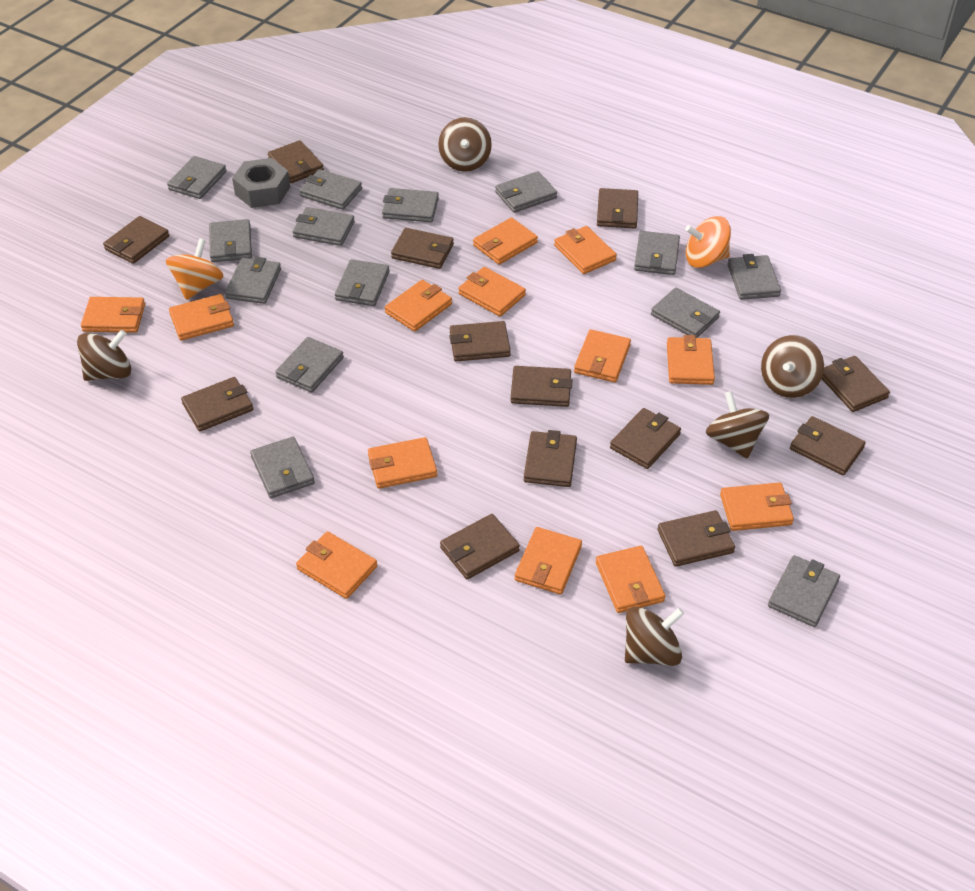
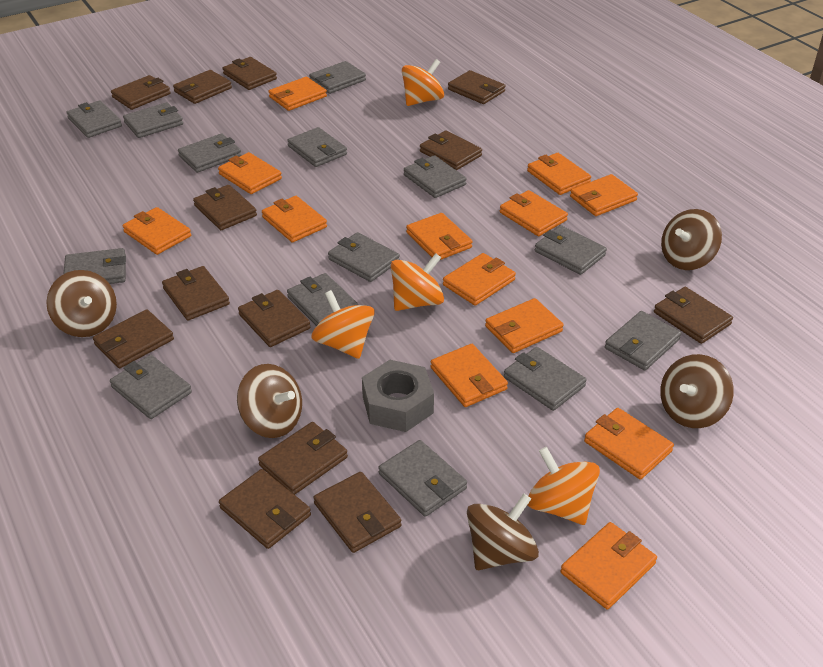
orange spinning top: [166,239,224,300] [685,216,731,268] = 2 -> [311,290,375,359] [391,253,444,311] [402,59,444,106] [528,447,600,525] = 4

